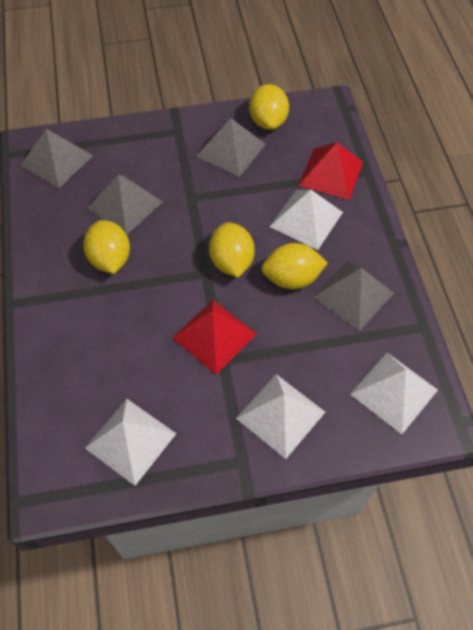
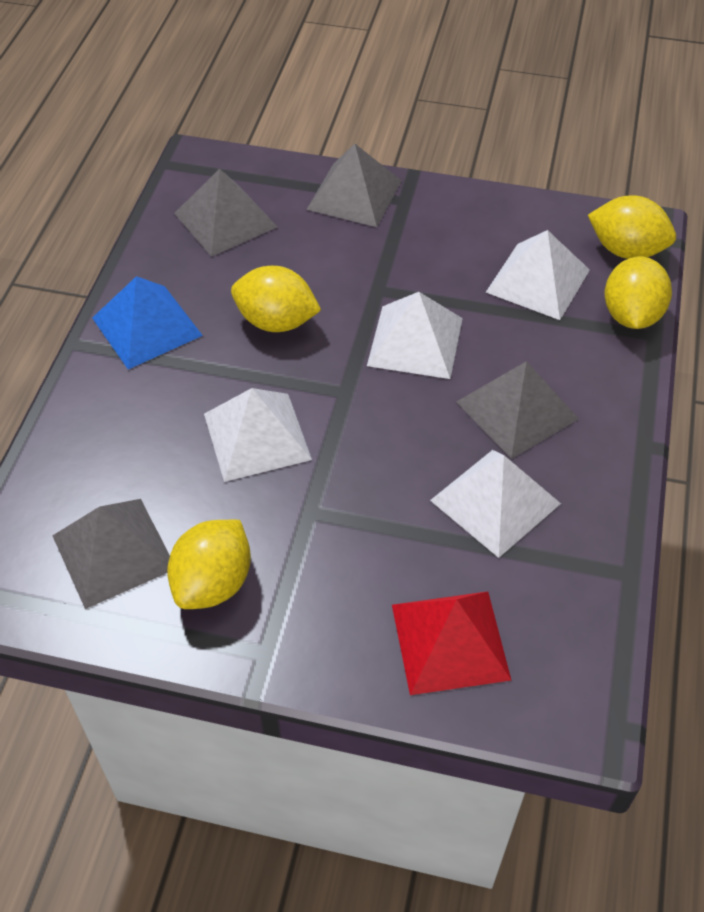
blue pyramid: none = 0 -> [92,276,203,369] = 1
red pyramid: [172,300,256,374] [299,142,363,200] = 2 -> [392,591,511,695] = 1

